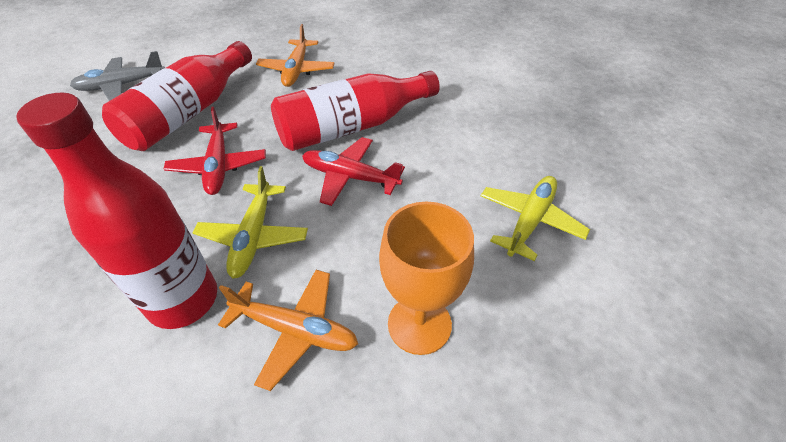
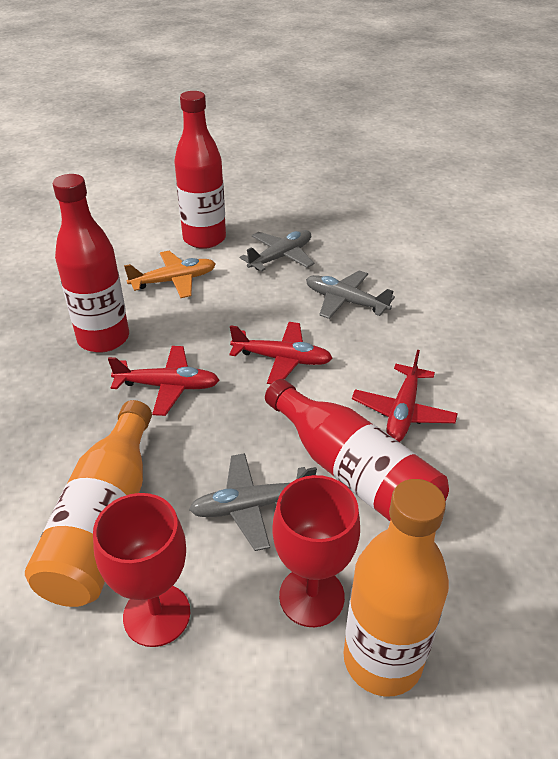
grey plane: [70,51,165,101] = 1 -> [189,453,317,551] [240,230,314,271] [306,270,395,319] = 3
orange bottle: none = 0 -> [25,400,152,607] [343,479,449,697] = 2
orange goblet: [379,201,474,355] = 1 -> none = 0
orange plane: [218,270,358,391] [256,24,335,87] = 2 -> [124,251,216,298] = 1
red goblet: none = 0 -> [93,493,190,647] [272,475,360,627] = 2
red plane: [163,107,266,195] [302,137,405,206] = 2 -> [108,346,219,416] [229,322,332,384] [352,350,458,442] = 3
yellow plane: [193,166,308,279] [481,176,590,261] = 2 -> none = 0

